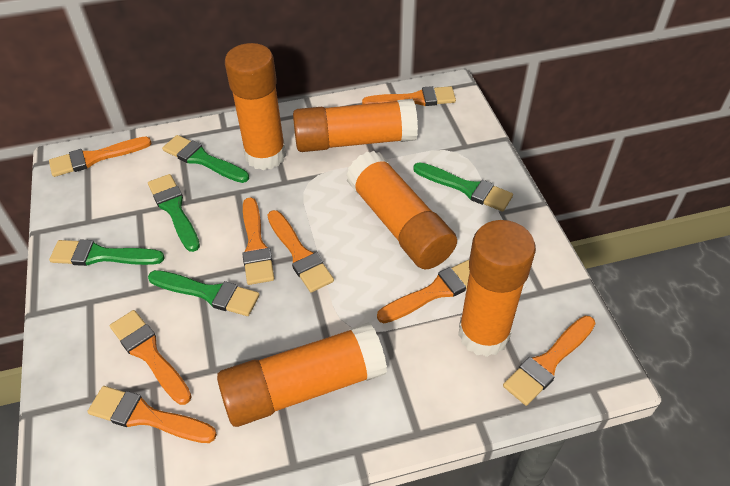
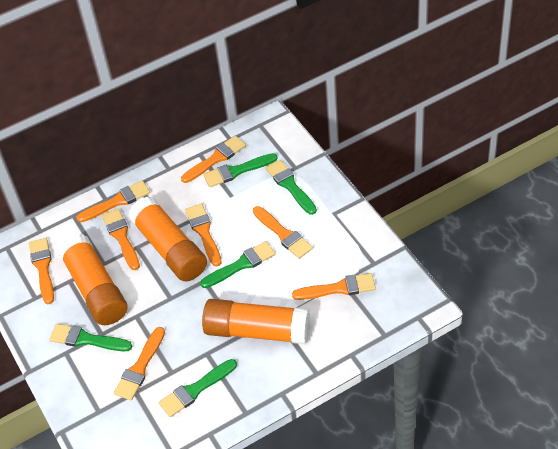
orange glue stick: [217,322,387,427] [225,43,286,170] [293,99,418,152] [346,151,457,270] [458,220,536,357] = 5 -> [58,233,127,325] [128,196,207,281] [202,299,310,344] = 3

